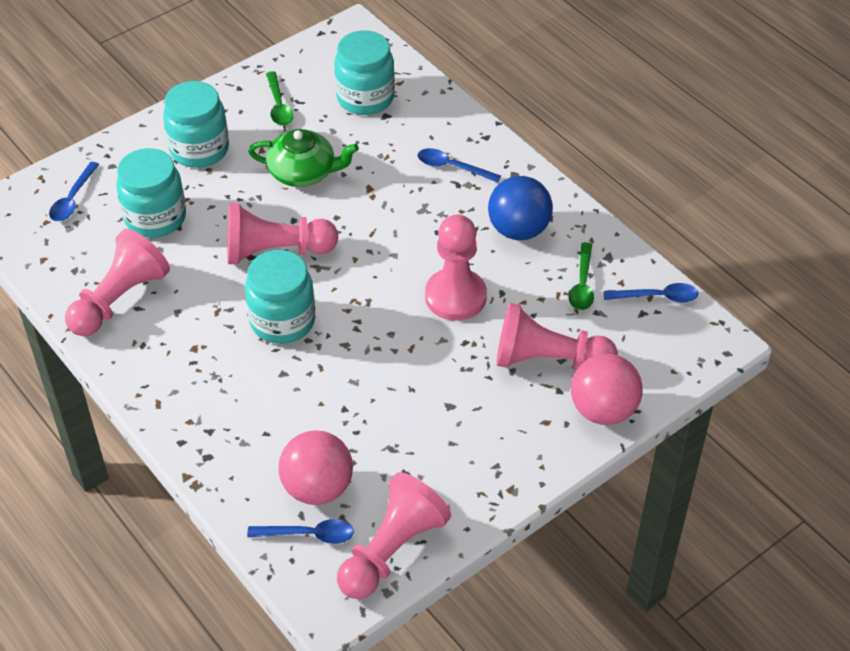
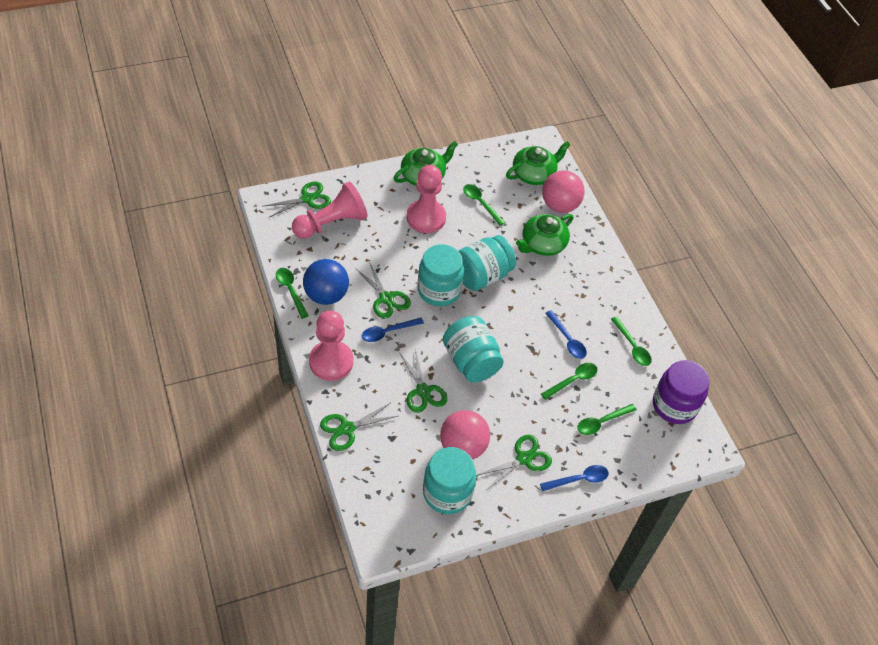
blue spoon: [49,162,100,221] [247,519,354,544] [417,148,501,183] [603,283,698,303] = 4 -> [362,318,424,342] [540,465,609,491] [545,310,587,359] = 3
green scissors: none = 0 -> [264,182,331,218] [320,403,398,451] [355,263,411,318] [399,348,447,413] [476,435,552,489] = 5
green spoon: [266,71,294,126] [569,242,594,310] = 2 -> [276,268,309,319] [463,184,505,226] [541,363,597,400] [577,404,637,435] [611,316,652,366] = 5
green teapot: [248,129,359,187] = 1 -> [394,141,458,186] [506,141,571,185] [516,214,574,256] = 3
pink pawn: [65,229,170,336] [227,203,338,264] [337,472,451,599] [425,215,487,321] [496,303,618,370] = 5 -> [292,182,368,239] [309,311,353,381] [406,165,446,233] = 3
purple jar: none = 0 -> [653,360,709,424] = 1

